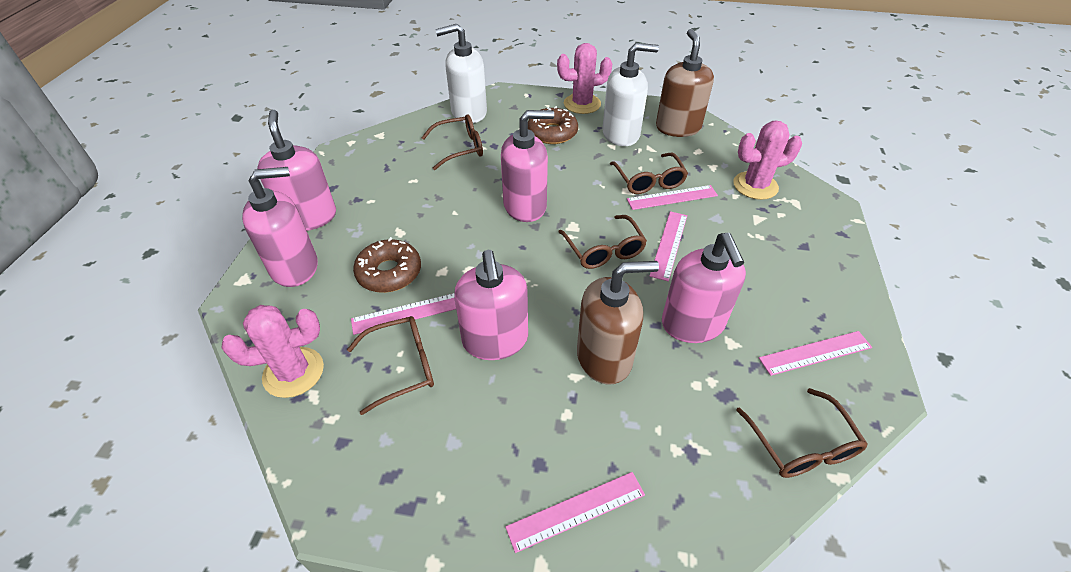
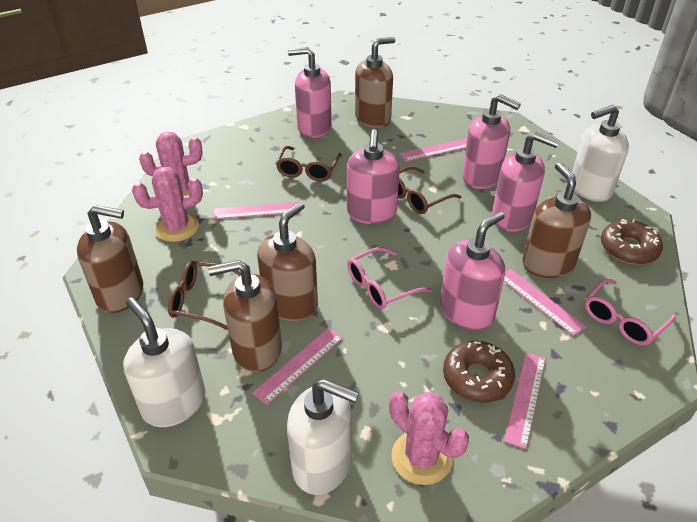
brown glasses: [347,316,434,415] [421,114,483,170] [558,215,647,269] [610,153,688,194] [736,388,868,478] = 5 -> [168,261,241,330] [276,146,342,182] [398,166,462,214] = 3
brown soap dispenser: [577,261,659,385] [656,29,714,137] = 2 -> [77,205,143,313] [208,260,282,372] [257,201,318,321] [355,37,395,128] [522,162,591,278] = 5
pink glasses: none = 0 -> [347,247,432,309] [585,278,676,345] = 2
white soap dispenser: [435,24,487,123] [602,43,659,146] = 2 -> [123,297,205,427] [287,379,359,495] [572,105,629,202] = 3

